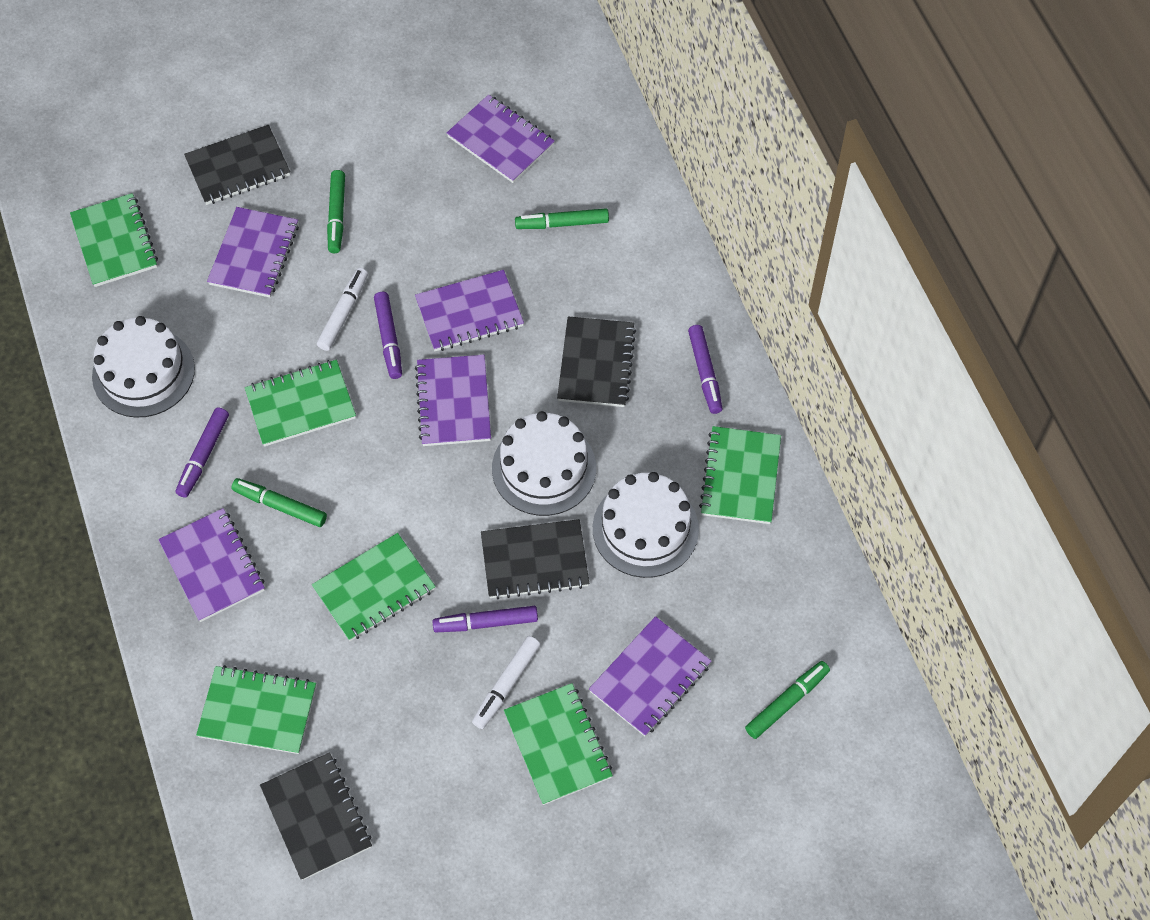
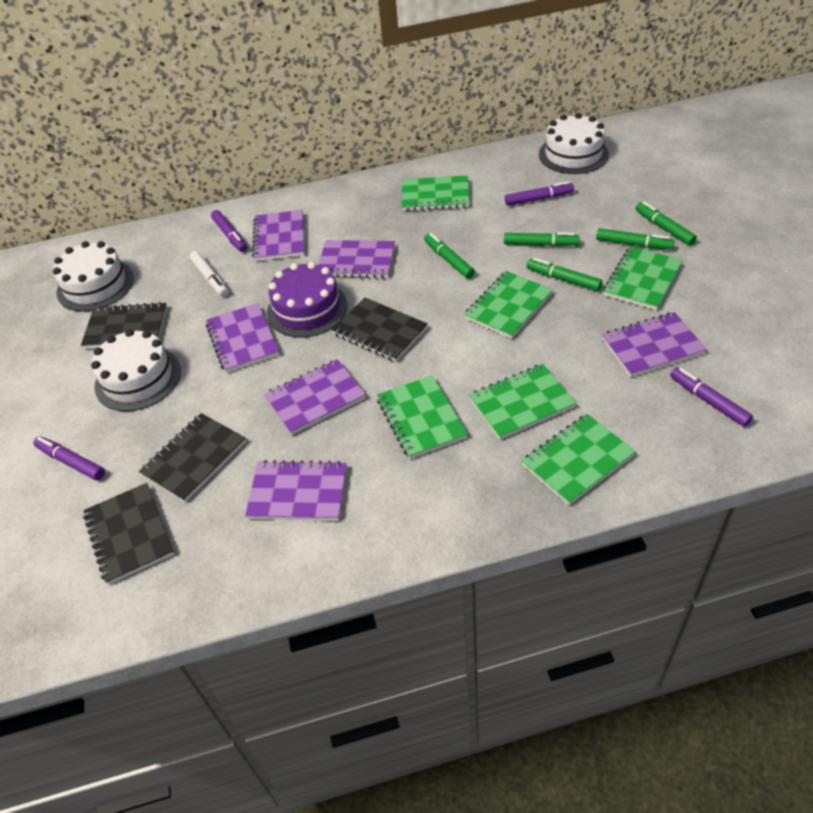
green marker: [231,478,327,527] [327,170,345,253] [515,208,609,229] [745,661,830,739] = 4 -> [424,233,475,279] [504,232,580,246] [527,258,602,291] [596,228,675,250] [635,202,697,245] = 5
purple cake: none = 0 -> [267,262,348,337] = 1
white marker: [317,268,368,351] [472,636,541,729] = 2 -> [189,251,228,297] = 1

